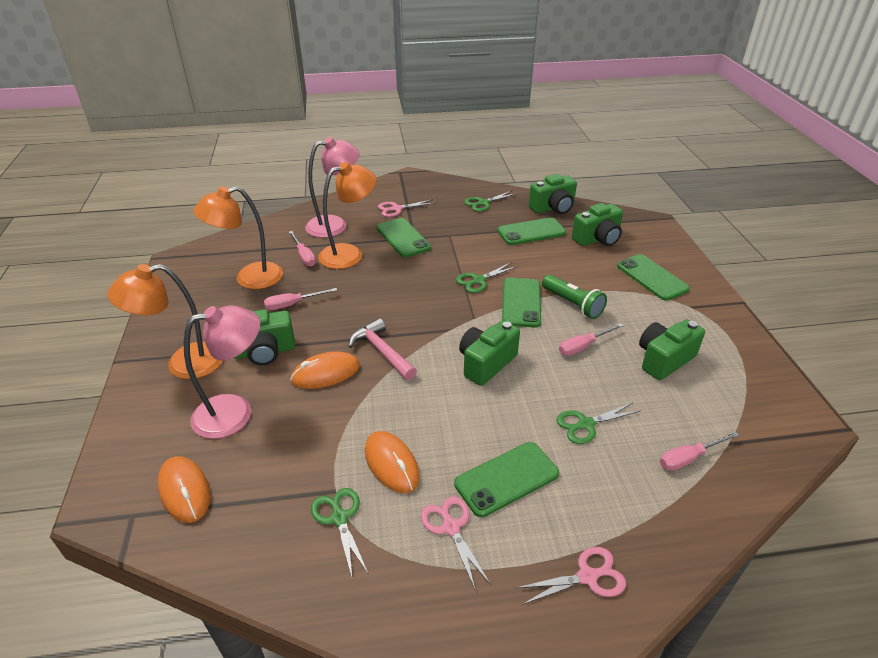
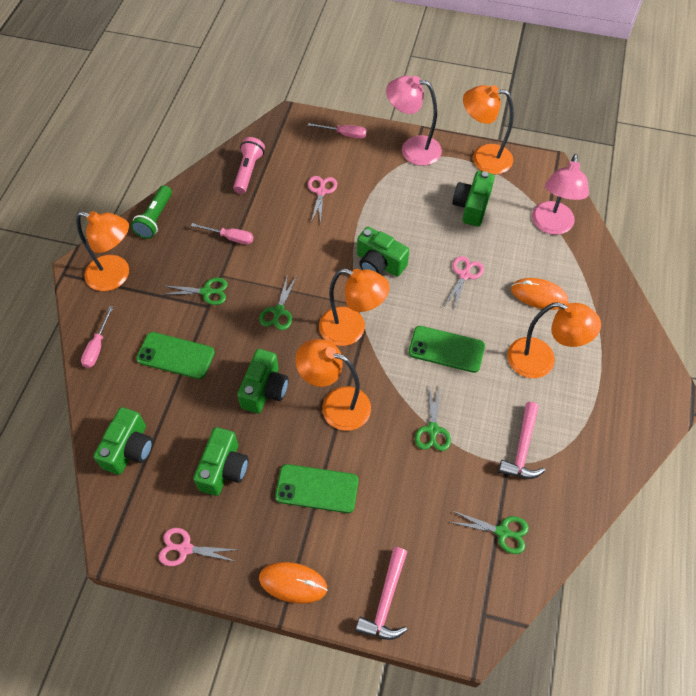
green phone: [377,218,431,257] [454,442,559,517] [497,217,566,245] [502,278,541,328] [617,254,690,301] = 5 -> [136,332,215,379] [275,464,358,513] [409,326,485,373] = 3
orange lamp: [107,264,222,379] [193,186,283,289] [318,162,377,269] = 3 -> [76,211,129,291] [295,339,371,431] [319,268,390,346] [463,85,514,174] [507,302,601,378] = 5
orange mouse: [158,456,211,523] [290,351,360,389] [365,431,420,493] = 3 -> [259,562,327,604] [511,278,568,310] = 2
pink flashlight: none = 0 -> [233,137,265,194] = 1
pink hammer: [348,318,417,380] = 1 -> [356,547,407,640] [498,402,545,479] = 2
pink screwdriver: [264,288,337,310] [289,231,316,267] [559,323,623,356] [660,431,739,471] = 4 -> [81,306,113,368] [191,223,253,244] [308,123,367,139] = 3

